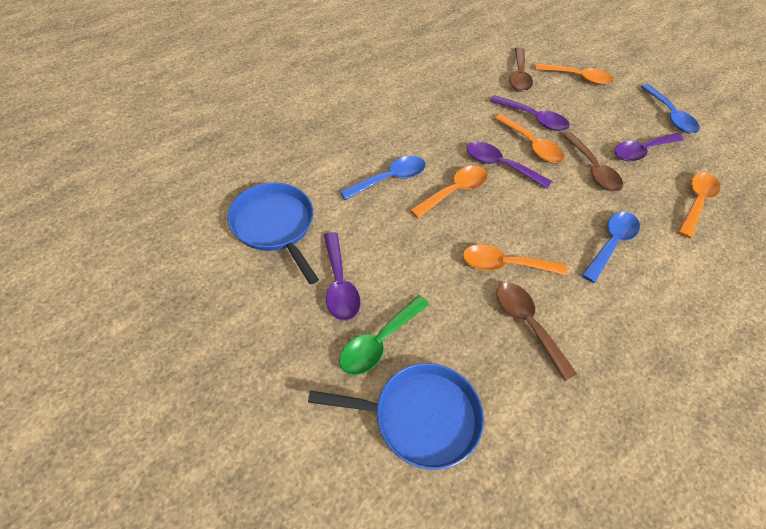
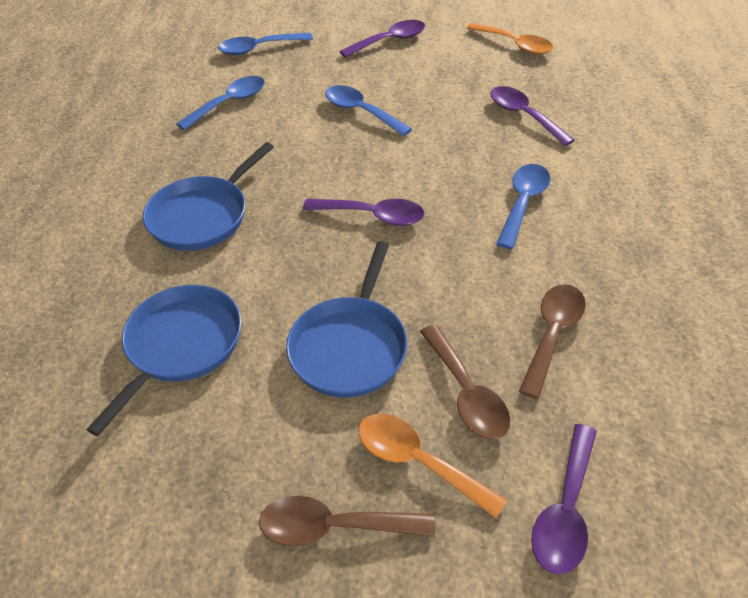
blue pan: [228,183,319,284] [308,363,484,470] = 2 -> [87,285,242,436] [143,142,274,251] [286,241,408,398] = 3
blue spoon: [340,156,426,200] [582,212,640,283] [641,84,700,133] = 3 -> [176,76,265,130] [218,33,313,55] [325,85,412,136] [496,164,550,249] = 4
green spoon: [339,295,430,375] = 1 -> none = 0
orange spoon: [410,166,488,218] [463,244,567,275] [494,114,565,163] [535,63,614,85] [678,172,720,238] = 5 -> [358,414,507,518] [467,23,553,55] = 2

